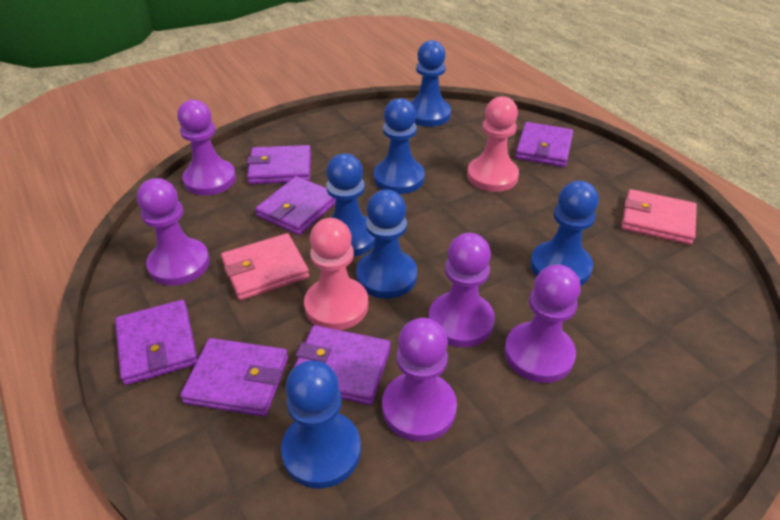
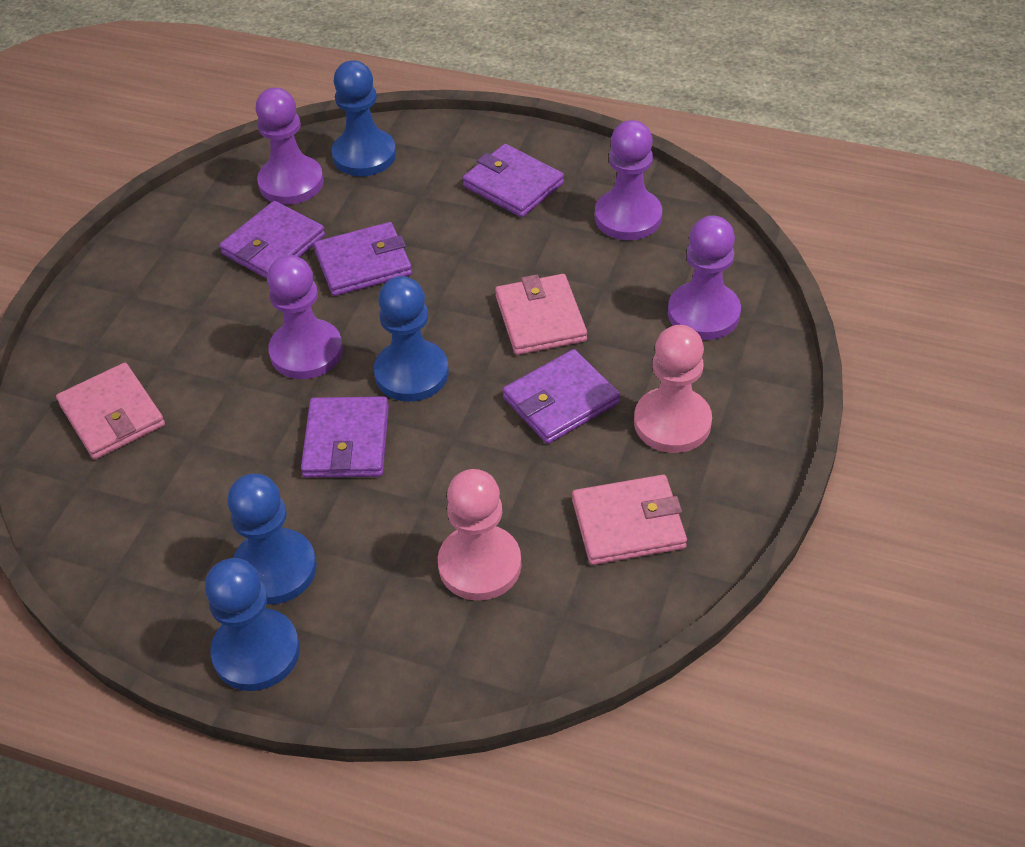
blue pawn: [281,360,361,489] [326,153,375,257] [356,190,417,299] [374,98,425,194] [411,40,451,127] [530,181,599,286] = 6 -> [205,558,300,691] [227,474,317,604] [332,60,396,176] [374,276,449,402] = 4
pink wallet: [221,233,310,300] [621,189,697,245] = 2 -> [56,363,165,460] [495,274,587,355] [572,475,687,565] = 3
purple pawn: [137,178,210,286] [177,100,236,196] [382,318,457,442] [429,233,495,347] [504,265,581,383] = 5 -> [255,88,324,205] [267,255,343,379] [595,120,662,240] [668,215,741,340] = 4
purple wallet: [115,300,198,385] [180,338,288,417] [247,145,311,184] [255,176,336,235] [294,325,391,405] [515,122,573,167] = 6 -> [219,201,325,279] [301,396,389,478] [314,222,412,296] [462,144,564,217] [503,349,620,444] = 5

